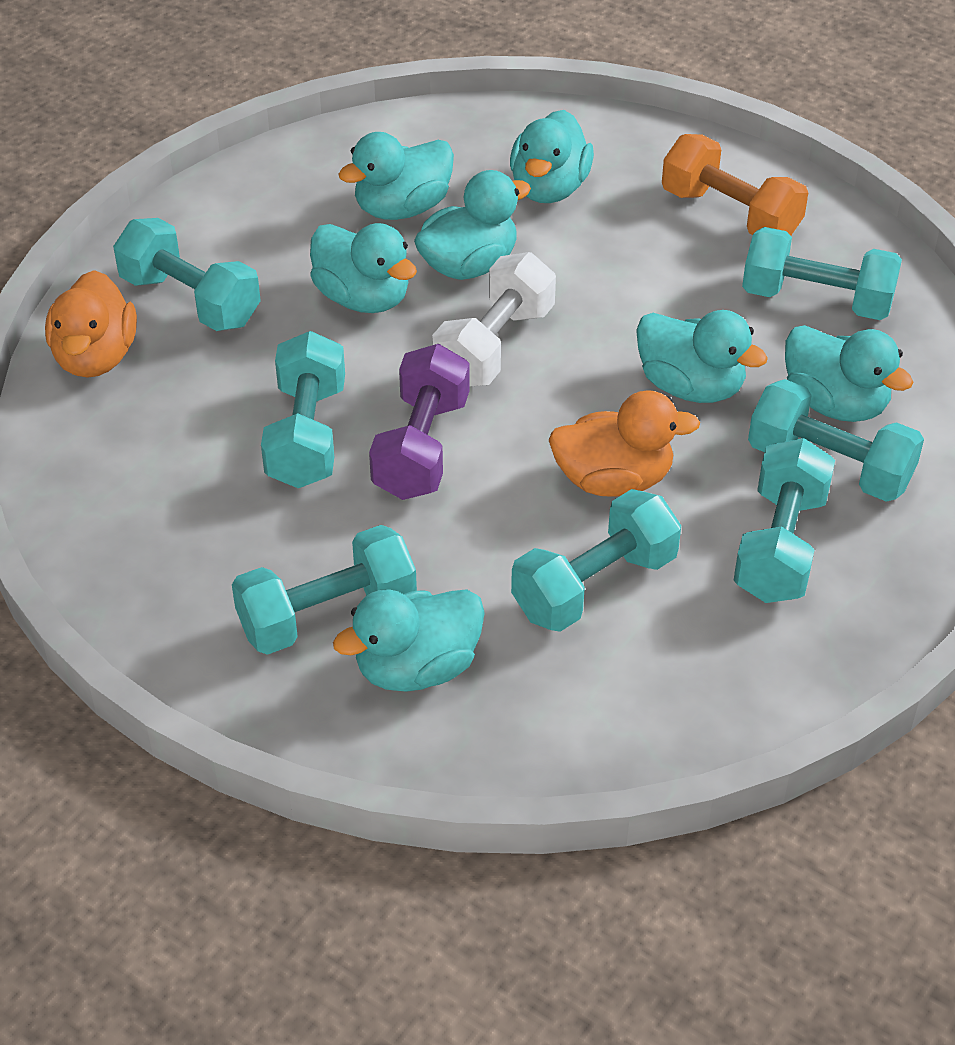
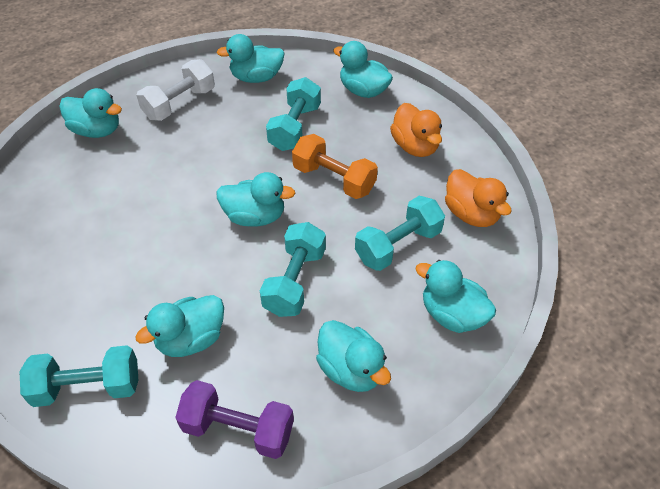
turquoise dumbbell: [113,218,261,331] [232,525,417,655] [261,331,345,488] [511,489,681,632] [734,438,835,603] [742,227,902,320] [748,379,924,502] = 7 -> [19,345,138,407] [260,222,326,317] [266,77,321,151] [355,196,445,271] = 4

